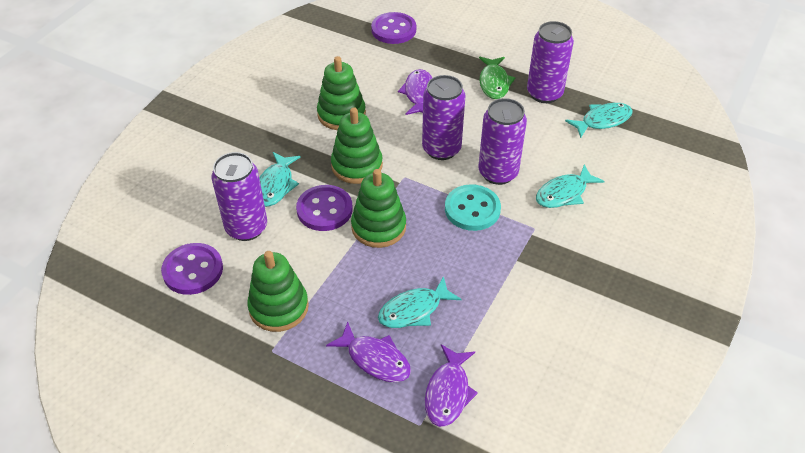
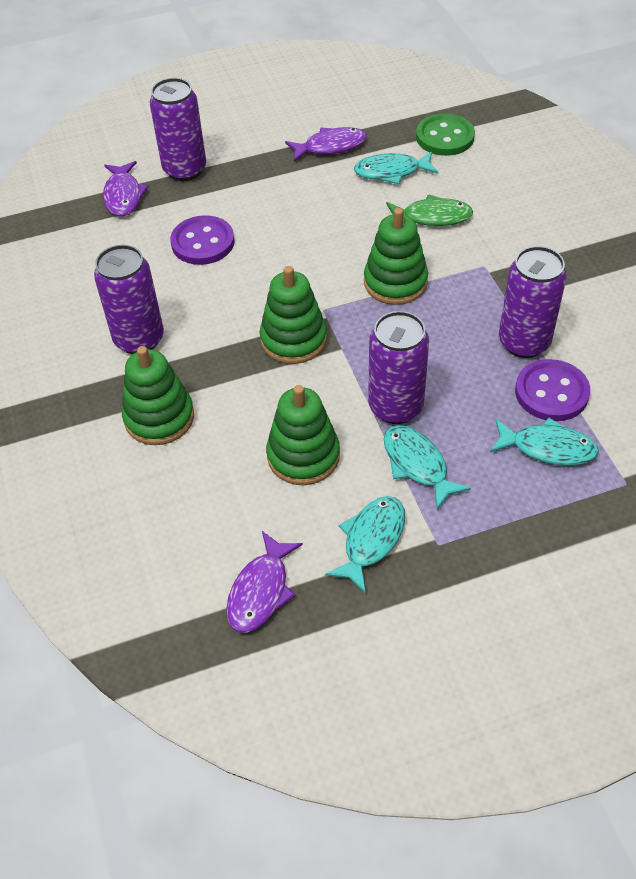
green button: none = 0 -> [416,113,475,156] = 1
purple button: [161,243,223,295] [296,185,353,231] [371,12,416,44] = 3 -> [170,215,235,265] [515,359,590,421] = 2
turquoise button: [445,184,501,231] = 1 -> none = 0

